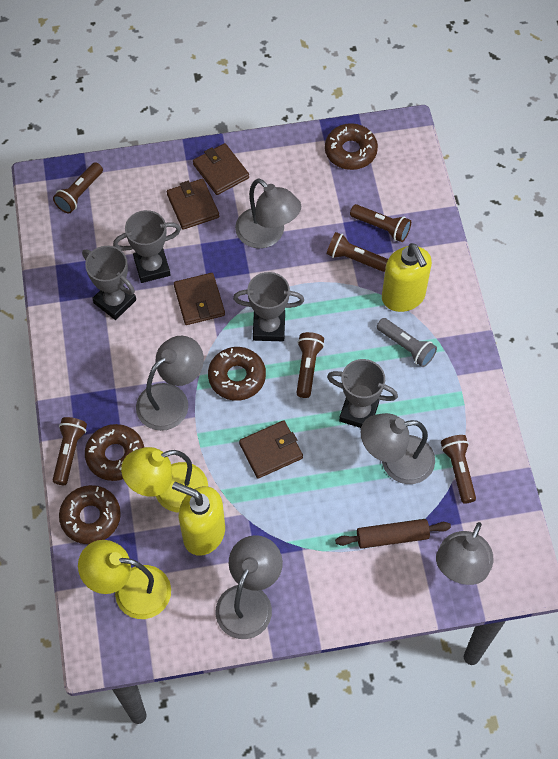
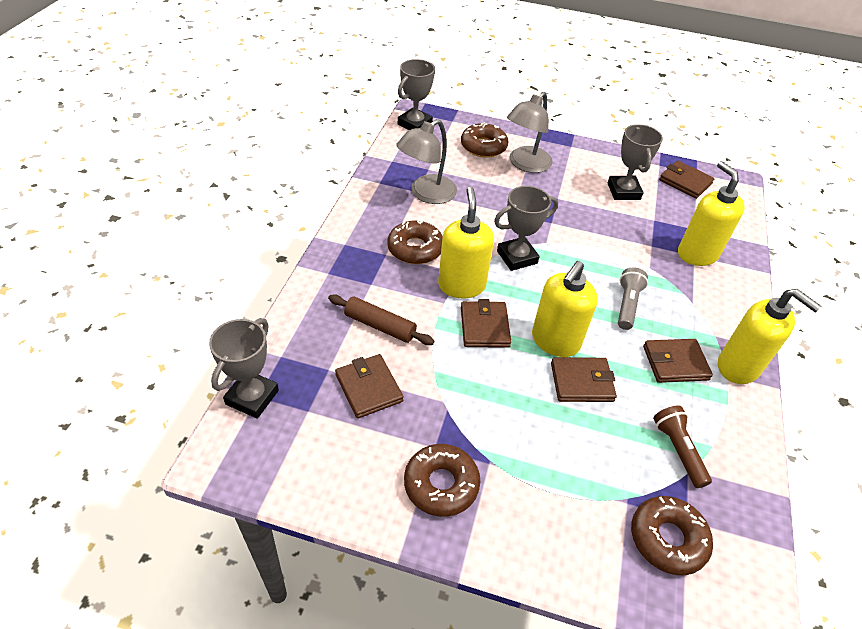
brown flashlight: [53,162,103,213] [53,417,87,485] [296,332,324,398] [327,232,388,272] [350,204,411,242] [441,435,476,504] = 6 -> [653,405,712,488] = 1
brown wallet: [167,178,219,230] [174,273,225,325] [193,143,249,195] [239,420,303,479] = 4 -> [335,354,404,419] [461,299,511,348] [551,357,617,402] [643,339,713,383] [659,160,715,199] = 5
grey lamp: [136,336,204,431] [215,535,283,639] [235,178,301,248] [361,413,435,484] [436,522,493,585] = 5 -> [396,119,457,204] [507,92,553,173] = 2
yellow lamp: [78,540,171,619] [121,447,208,512] = 2 -> none = 0
yellow soap dispenser: [172,482,225,556] [382,243,432,312] = 2 -> [438,187,494,299] [532,261,598,357] [678,161,745,266] [718,289,821,384] = 4

